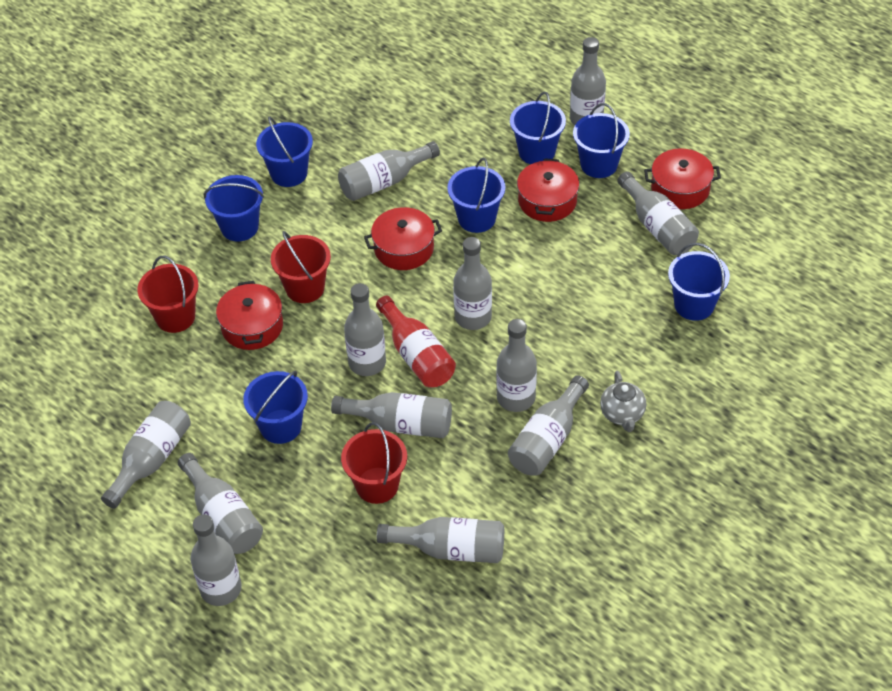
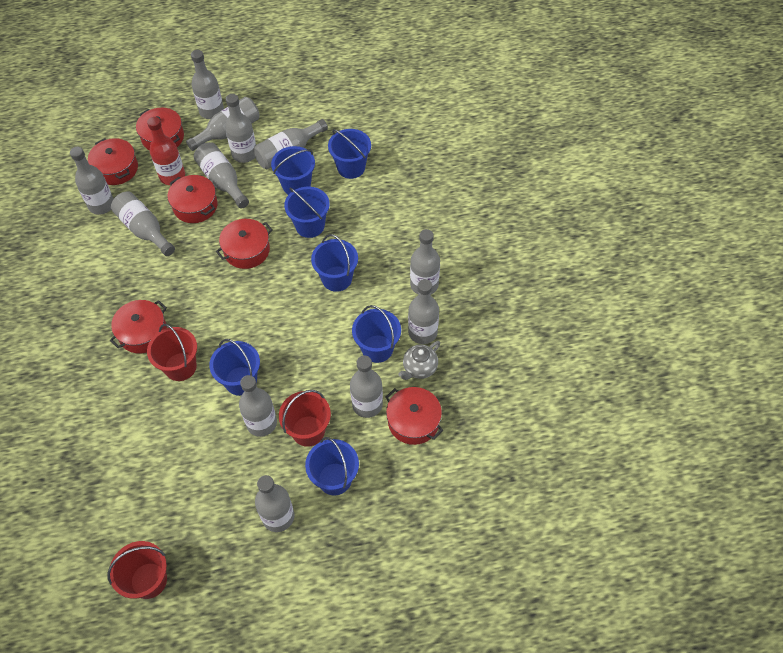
red pot: [216,281,283,350] [364,207,442,270] [517,158,579,222] [644,148,721,209] = 4 -> [88,138,138,185] [110,300,167,354] [136,108,184,151] [168,175,218,223] [216,219,273,269] [385,387,443,445] = 6

